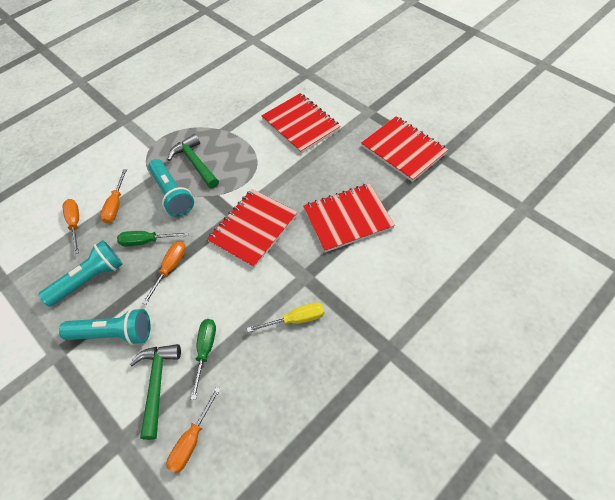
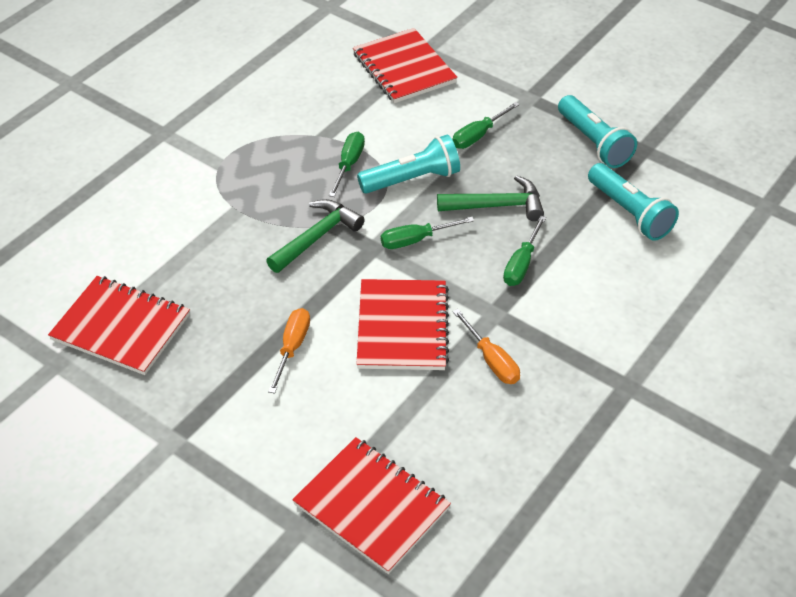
green screwdriver: [117,231,188,246] [191,319,216,400] = 2 -> [329,132,365,197] [381,217,474,249] [452,102,520,149] [503,216,546,286] = 4
orange screwdriver: [63,199,79,254] [100,169,127,223] [142,241,186,305] [166,387,221,474] = 4 -> [268,308,310,394] [453,309,520,384] = 2
yellow screwdriver: [247,302,325,332] = 1 -> none = 0

